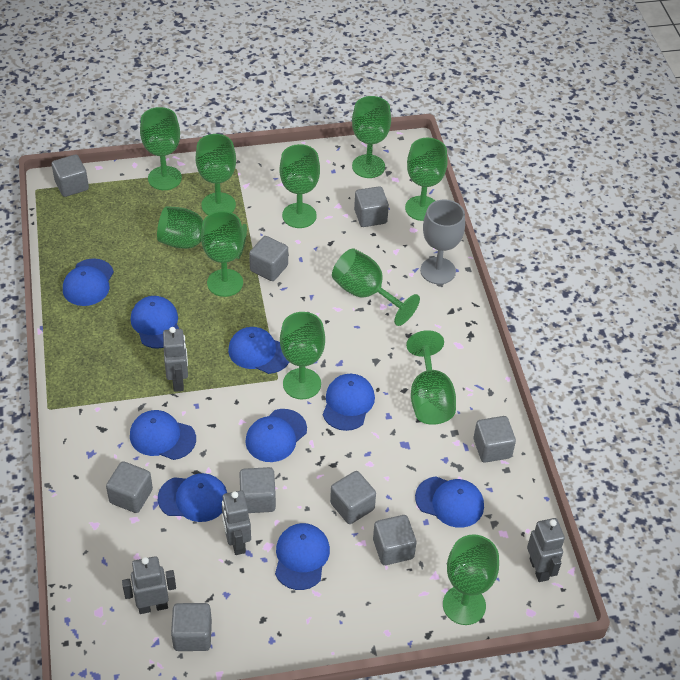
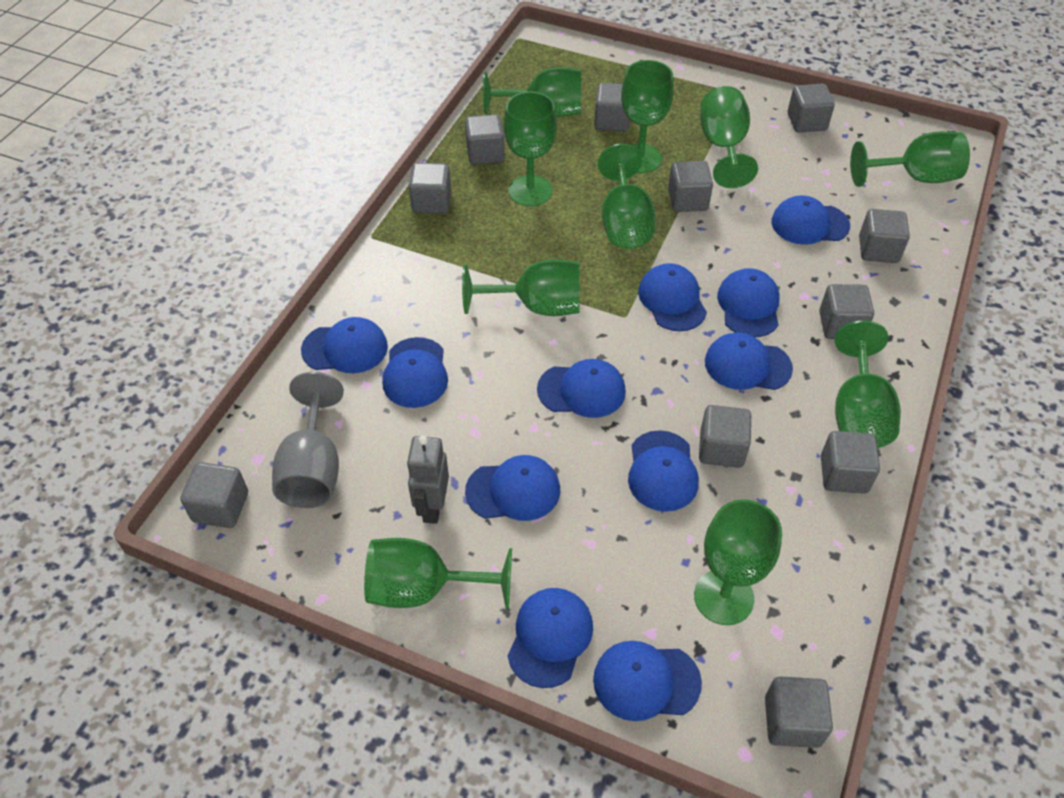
blue cap: [63,258,114,306] [130,410,196,460] [131,296,179,349] [158,473,227,522] [228,327,289,374] [245,409,307,462] [275,523,330,590] [323,374,375,431] [415,476,484,528] = 9 -> [301,317,388,373] [382,337,448,408] [465,455,560,521] [507,588,593,688] [537,359,626,418] [593,641,702,721] [628,430,699,512] [638,263,707,331] [705,332,793,390] [717,268,780,337] [771,195,850,245] = 11
green goblet: [140,107,182,190] [157,206,247,259] [195,134,236,215] [201,211,244,297] [279,144,320,228] [280,312,325,399] [332,248,420,326] [352,96,391,178] [405,138,448,221] [406,330,456,425] [443,534,499,625] = 11 -> [364,538,512,610] [462,259,580,316] [483,67,581,117] [504,91,557,206] [598,144,655,249] [621,60,674,173] [694,499,782,625] [700,86,758,188] [835,320,901,448] [850,131,970,187] = 10
grey cube: [52,155,89,197] [106,461,153,513] [171,603,212,651] [239,467,276,513] [249,236,288,281] [330,471,376,524] [354,186,389,227] [373,515,416,565] [474,416,516,463] = 9 -> [180,462,248,528] [409,163,451,214] [465,114,505,165] [594,83,630,131] [668,161,713,212] [699,405,751,468] [765,677,833,748] [788,84,835,132] [819,284,874,339] [821,431,880,494] [859,209,910,263] = 11
grey robot: [122,556,176,614] [163,327,188,392] [222,490,251,555] [527,518,565,582] = 4 -> [407,436,449,524] = 1

